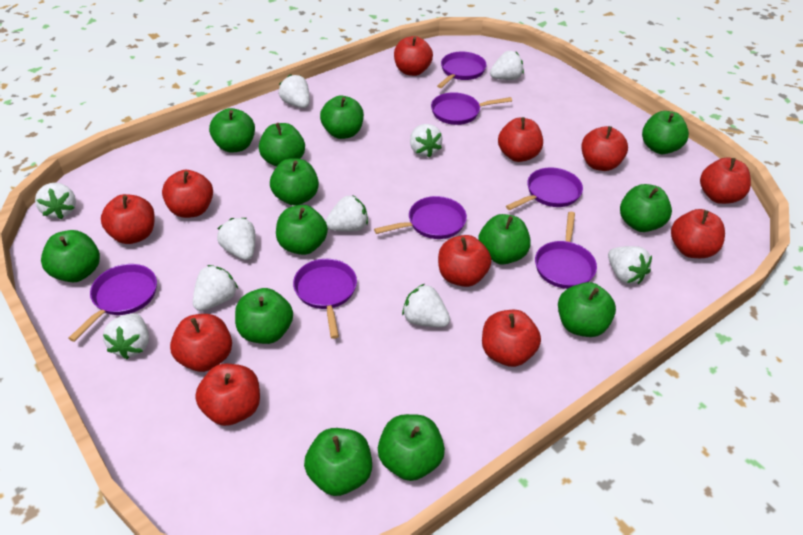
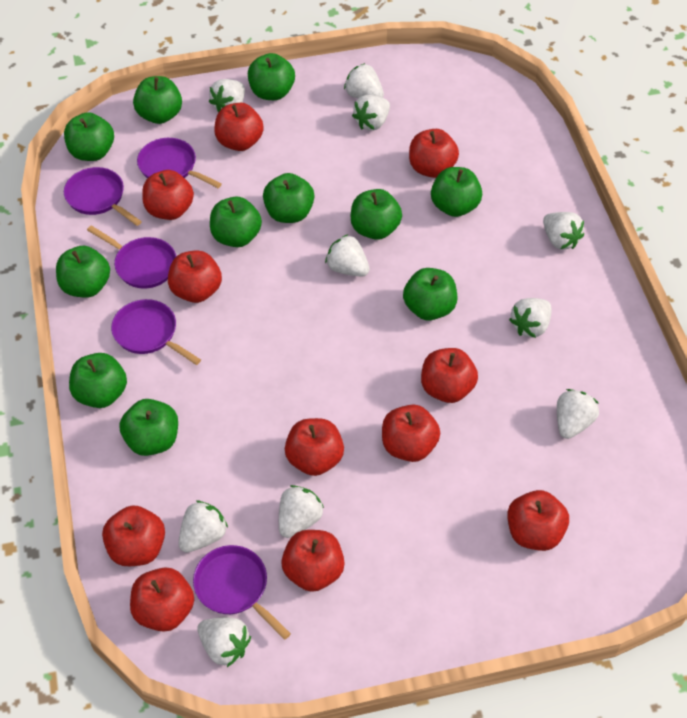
green apple: [41,230,100,282] [209,108,255,153] [235,288,293,344] [259,123,305,167] [270,158,319,206] [276,205,328,255] [304,428,372,496] [320,95,364,139] [378,414,445,481] [478,214,531,265] [558,282,616,337] [620,184,672,232] [642,111,689,154] = 13 -> [56,246,110,298] [64,112,114,161] [69,353,127,408] [119,399,178,456] [133,76,182,124] [210,197,262,247] [248,53,295,100] [263,173,314,223] [351,189,402,240] [403,268,457,321] [431,167,482,217] = 11
purple pan: [68,264,157,342] [293,259,357,339] [374,196,467,239] [431,92,512,125] [437,52,487,88] [506,168,583,210] [535,212,597,289] = 7 -> [64,167,142,226] [87,225,176,289] [111,299,201,365] [137,138,222,188] [193,545,291,640] = 5

